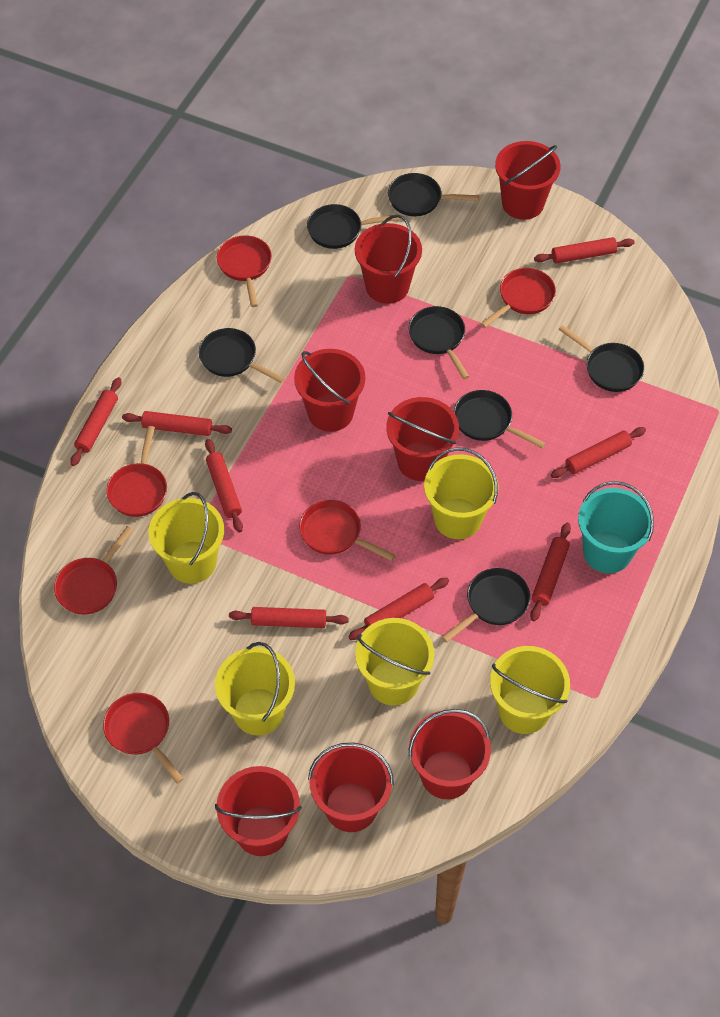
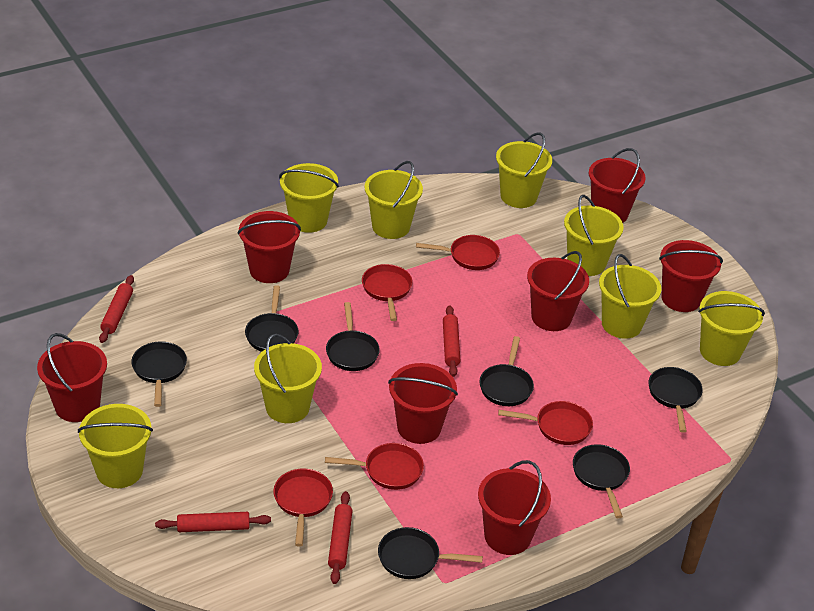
red pan: [54,526,133,615] [103,693,183,784] [106,426,167,517] [217,235,272,307] [299,500,395,561] [480,268,556,328] = 6 -> [273,469,333,547] [325,443,424,490] [362,264,413,321] [416,235,500,270] [498,401,593,445] = 5
red rolling pin: [70,377,121,466] [122,411,232,436] [205,439,243,533] [229,607,349,628] [348,578,449,640] [530,523,571,621] [534,237,635,264] [551,427,646,478] = 8 -> [99,275,134,343] [155,512,271,532] [328,491,352,584] [443,305,460,377] = 4
turquoise bucket: [578,481,654,573] = 1 -> none = 0
yellow bucket: [149,492,224,584] [215,642,295,735] [355,618,434,706] [424,447,498,539] [490,646,570,734] = 5 -> [78,404,153,488] [254,334,322,423] [279,163,339,233] [364,161,423,239] [496,132,552,208] [564,195,624,276] [599,254,661,339] [698,291,765,366] = 8

